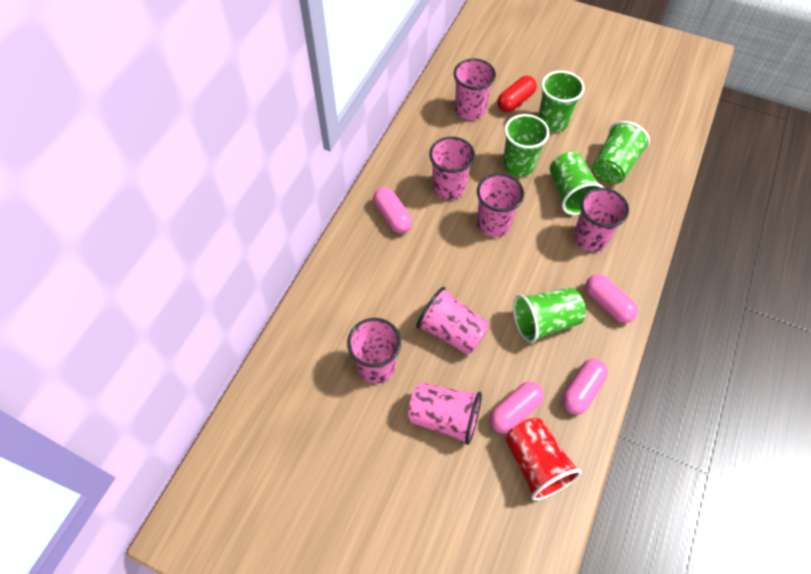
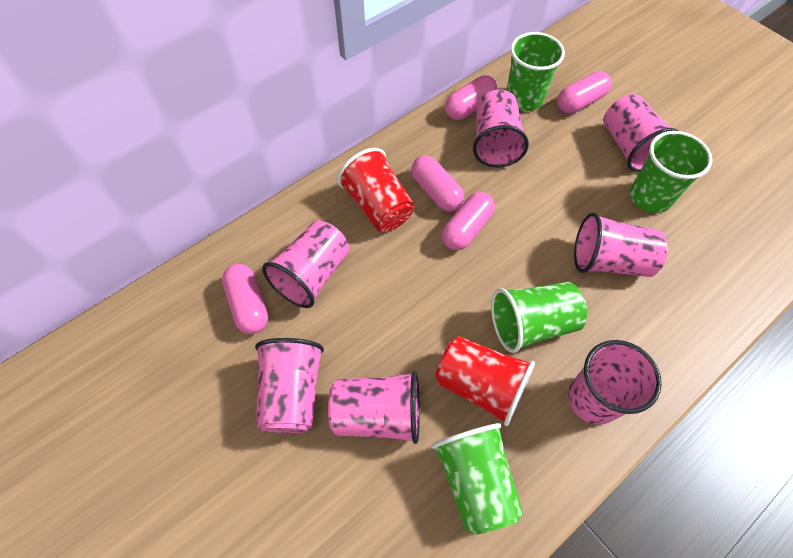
green cup: [503,114,549,177] [513,287,586,343] [538,71,585,132] [550,152,604,215] [593,121,650,184] = 5 -> [432,423,523,535] [491,282,587,353] [506,32,565,111] [630,131,713,213] = 4
pink capsule: [373,187,412,233] [490,381,544,434] [562,359,608,415] [585,274,638,323] = 4 -> [222,264,268,334] [411,155,464,211] [442,192,495,250] [445,75,498,120] [557,71,612,113] = 5
red capsule: [497,76,537,112] = 1 -> none = 0
red cup: [505,418,581,501] = 1 -> [337,148,415,232] [436,336,535,426] = 2

